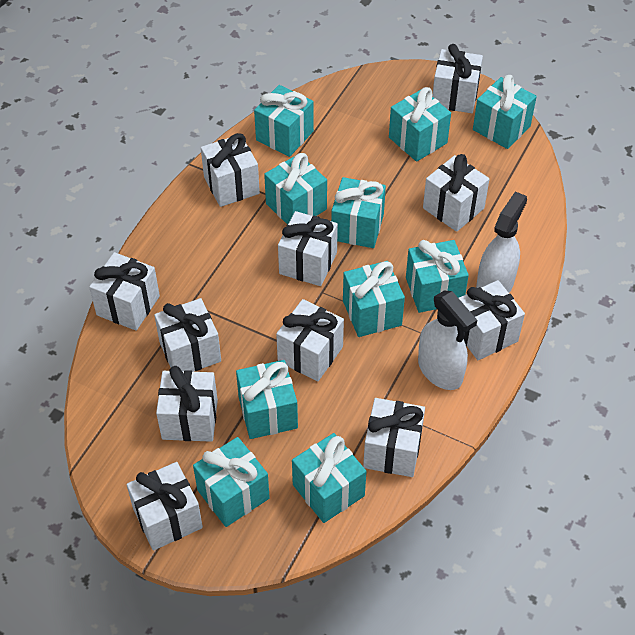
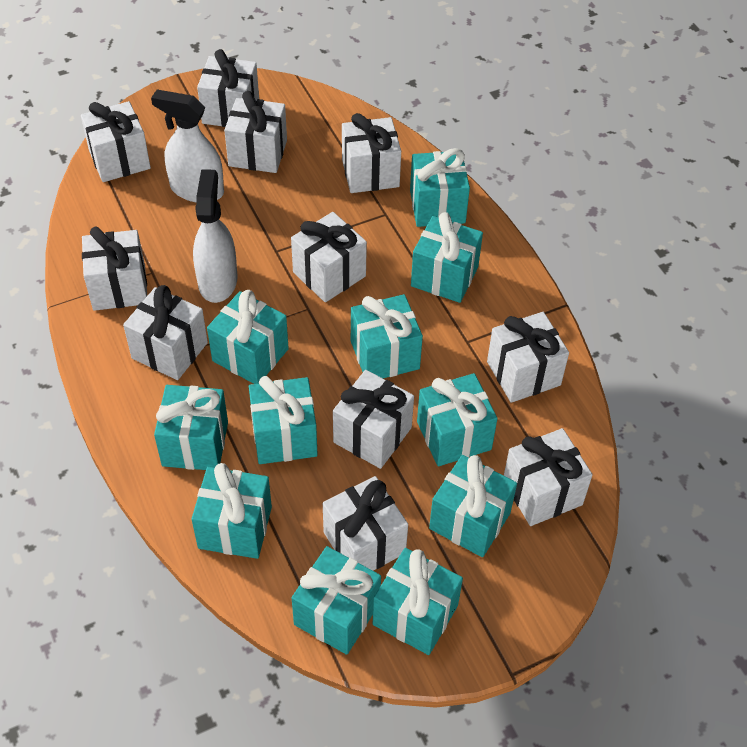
turquoise gift: [193,437,270,527] [236,360,298,439] [254,85,314,157] [264,153,327,225] [292,433,367,523] [331,177,386,248] [343,261,405,337] [389,87,451,162] [406,240,469,313] [473,75,537,149] = 10 -> [154,385,228,470] [192,463,272,559] [207,290,289,384] [249,376,318,464] [292,546,381,655] [351,294,423,378] [373,548,463,655] [410,148,470,227] [411,212,483,303] [417,373,498,466] [429,455,517,557] = 11

